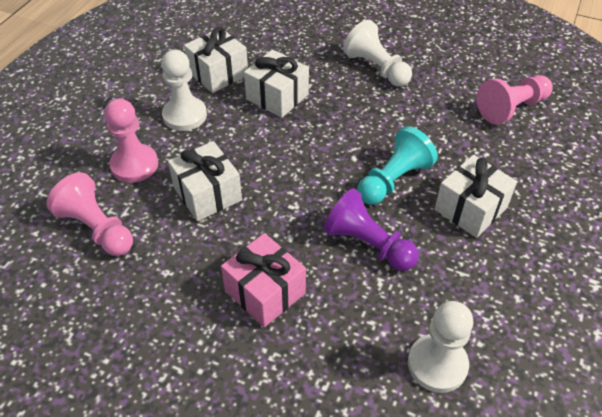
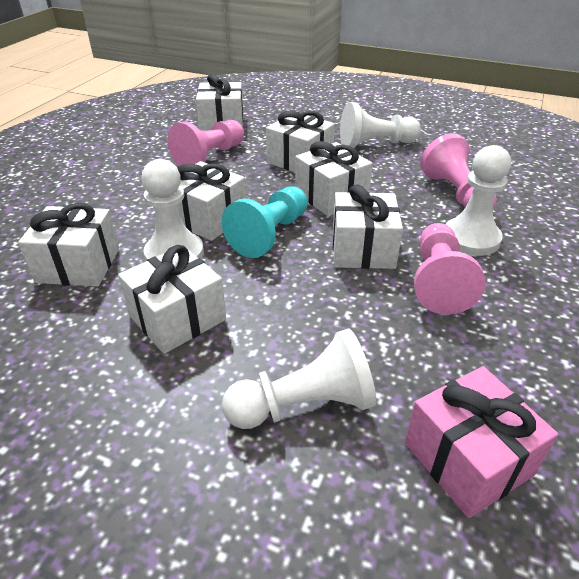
purple pawn: [323,188,419,271] = 1 -> none = 0
white gift: [168,141,242,221] [184,27,248,93] [244,50,309,118] [435,155,517,238] = 4 -> [18,203,119,287] [118,245,226,354] [177,161,246,241] [196,74,243,131] [266,110,335,172] [295,141,373,216] [333,185,403,269] = 7
white pawn: [161,49,207,131] [343,20,412,87] [408,301,473,393] = 3 -> [141,159,204,261] [222,328,376,429] [340,102,421,148] [445,145,511,256] = 4

